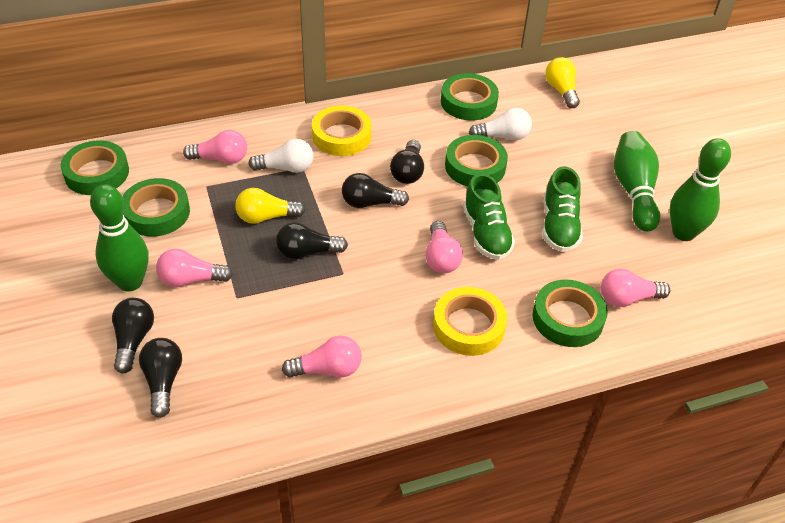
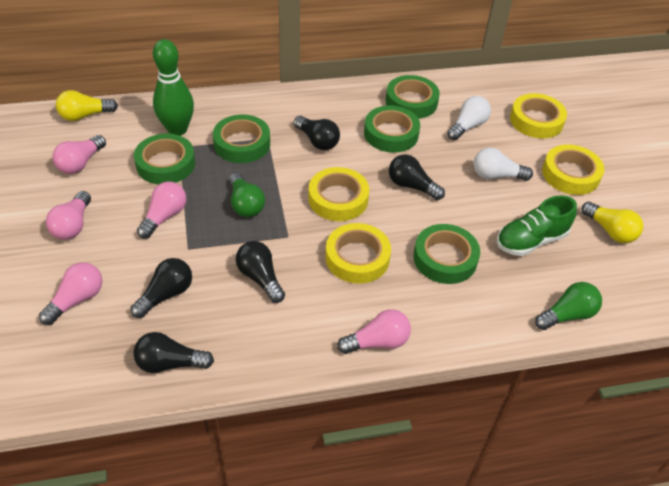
green bowling pin: [90,184,149,292] [614,131,660,232] [670,138,731,241] = 3 -> [153,39,194,136] = 1
green light bulb: none = 0 -> [229,173,265,217] [535,282,602,330] = 2
green shoe: [463,173,515,260] [543,166,583,252] = 2 -> [497,196,577,256] = 1
yellow tape: [312,106,372,156] [433,287,507,356] = 2 -> [308,167,369,221] [325,223,391,284] [510,93,567,139] [542,144,604,195] = 4

